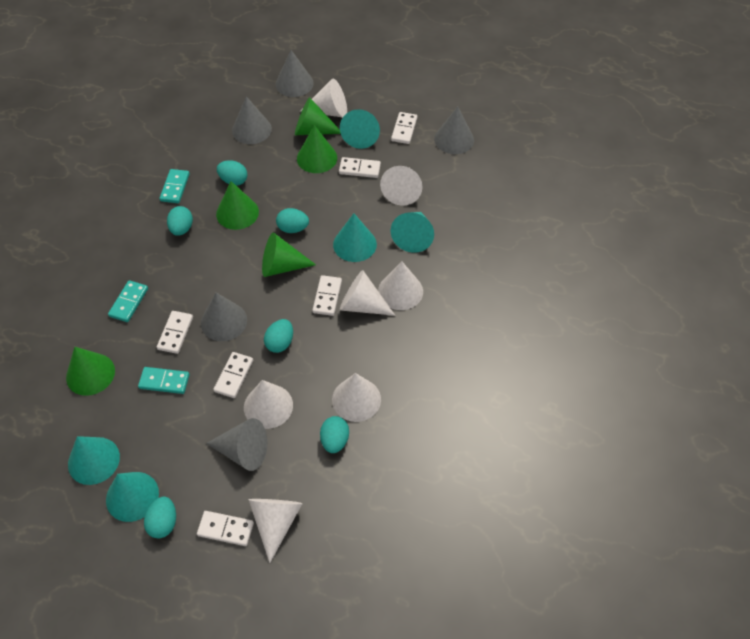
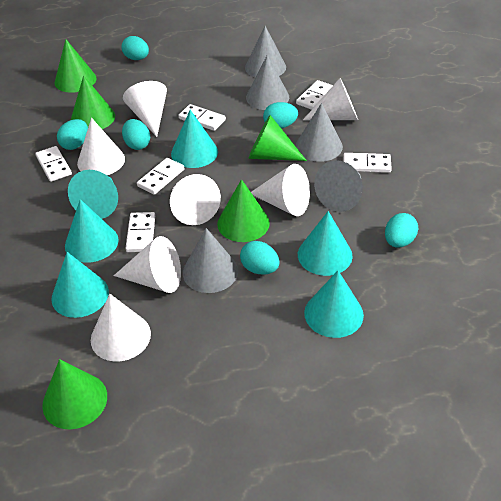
turquoise cone: [68,436,120,485] [106,472,159,522] [333,213,377,262] [340,109,380,149] [390,212,434,253] = 5 -> [51,252,109,318] [65,199,119,263] [68,170,118,219] [171,110,218,168] [298,211,353,276] [304,271,364,338] = 6
turquoise domino: [108,280,148,322] [138,367,190,394] [159,169,190,203] = 3 -> none = 0

